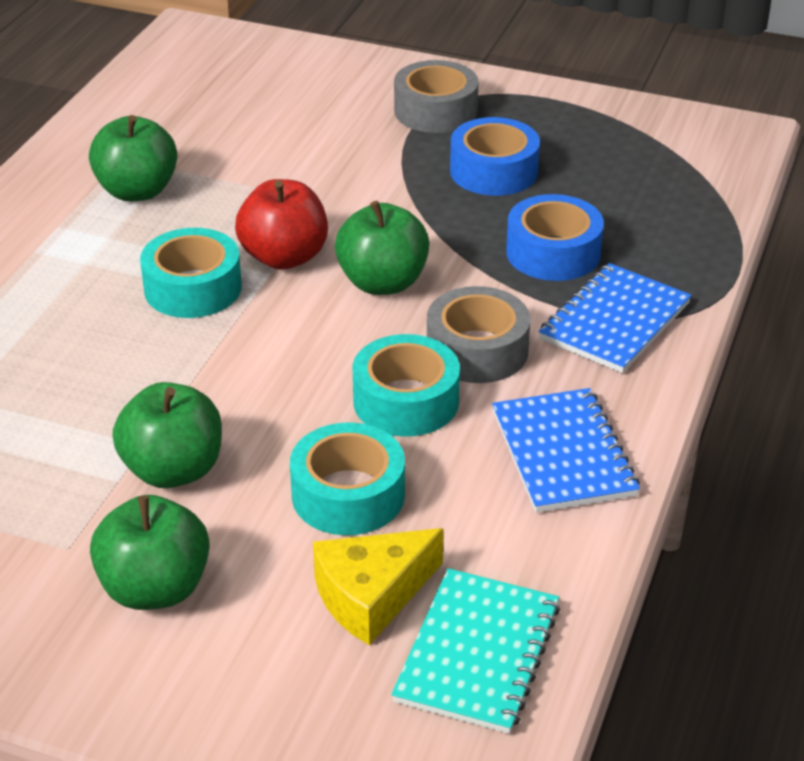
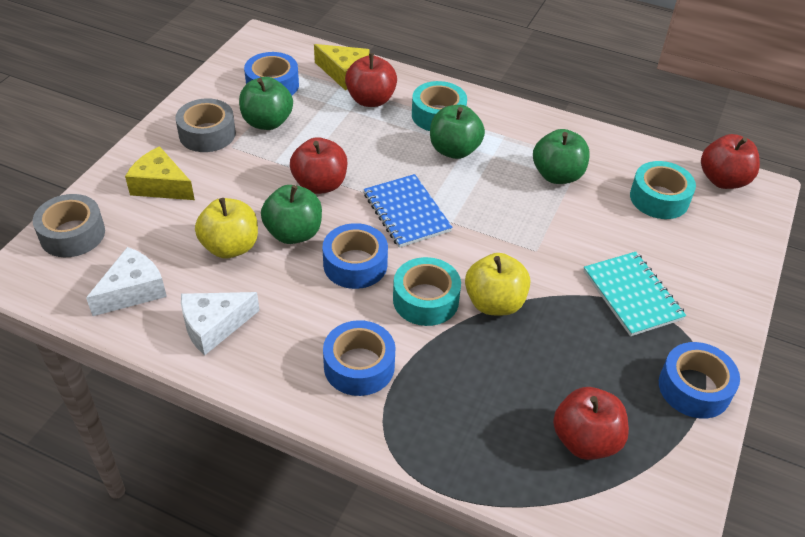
blue notebook: [492,388,640,513] [539,263,692,373] = 2 -> [364,174,453,248] = 1
blue tape: [450,117,540,196] [506,194,604,281] = 2 -> [244,52,299,95] [322,223,388,289] [323,320,396,396] [659,342,740,419] = 4
red apple: [235,179,328,270] = 1 -> [290,137,347,194] [345,53,397,107] [553,387,629,460] [701,134,760,189] = 4
white cheese: none = 0 -> [86,247,167,316] [181,292,260,355] = 2
yellow apple: none = 0 -> [195,198,258,258] [465,253,530,316] = 2
yellow cheese: [313,528,444,645] = 1 -> [125,146,195,200] [314,44,369,90] = 2

